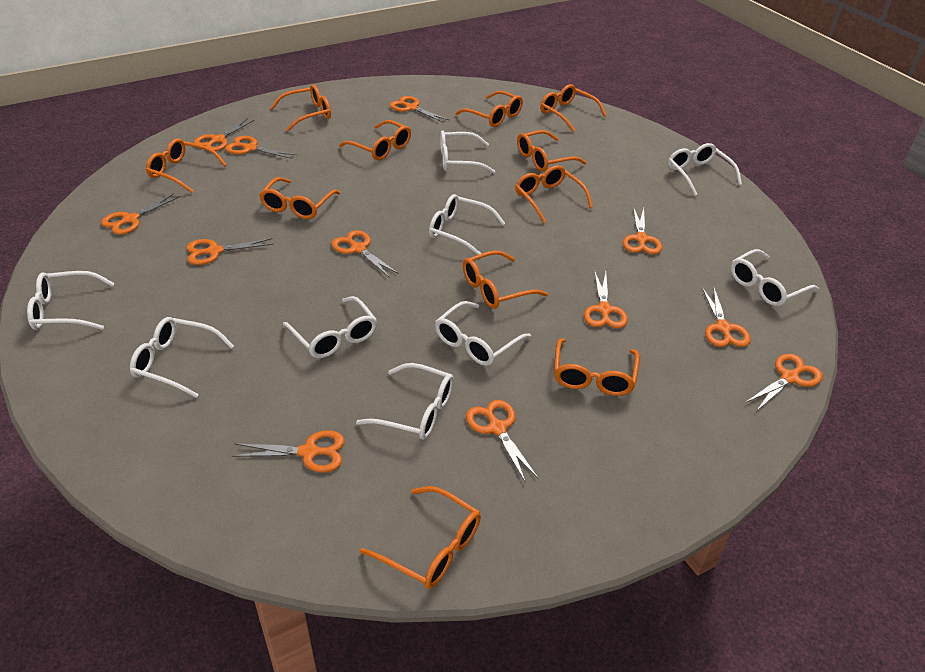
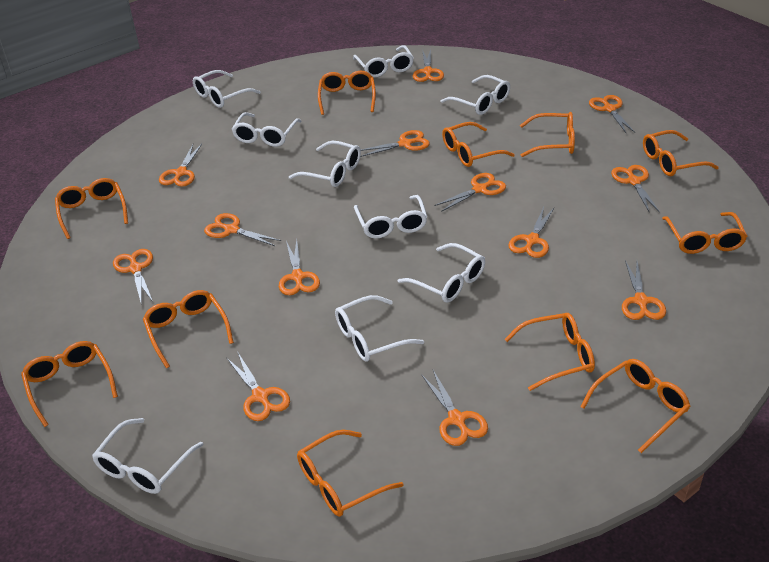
orange scissors: [101,193,180,235] [186,238,273,265] [194,118,255,151] [225,136,297,159] [232,430,345,473] [331,230,399,277] [390,96,449,123] [466,400,539,483] [584,270,628,328] [623,207,662,254] [702,287,751,347] [745,354,823,410] = 12 -> [113,249,153,302] [159,144,202,187] [204,213,281,246] [227,353,290,421] [279,240,320,295] [360,130,430,157] [413,49,444,82] [421,370,488,446] [435,173,506,212] [508,207,554,258] [589,95,635,133] [611,165,660,212] [622,260,666,320] = 13

